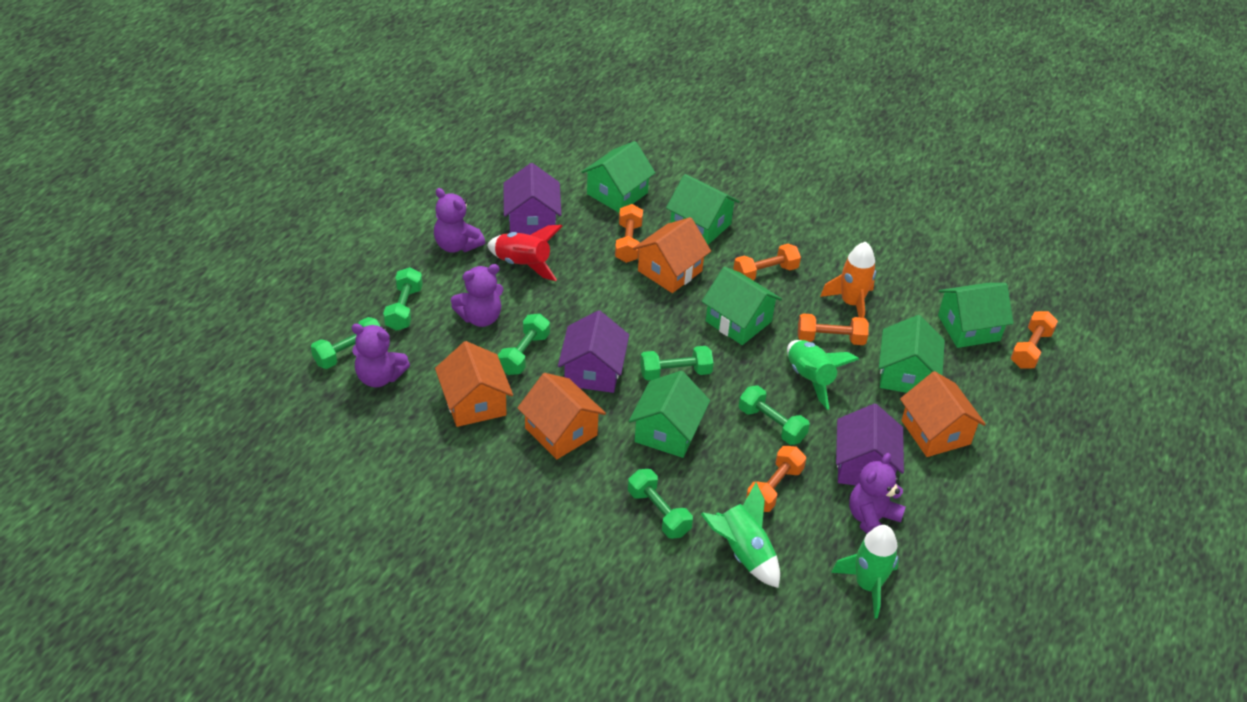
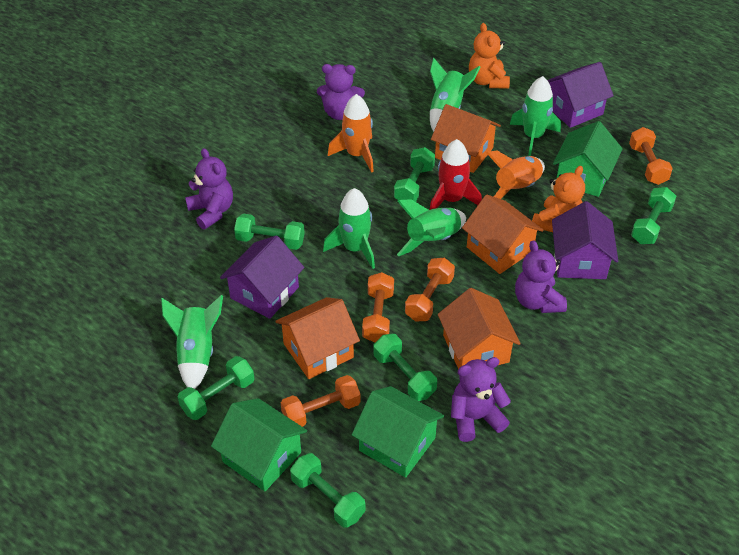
green house: [582,141,656,213] [629,371,710,458] [666,174,740,245] [702,267,782,345] [879,315,945,393] [938,283,1014,348] = 6 -> [211,398,307,491] [352,386,444,478] [553,121,623,197] = 3
green rocket: [701,482,780,588] [787,340,859,410] [831,525,899,619] = 3 -> [161,295,223,389] [323,188,375,269] [397,199,466,256] [430,58,481,132] [510,76,561,156] = 5
orange dumbbell: [615,204,643,263] [733,244,801,281] [746,446,806,512] [798,313,869,345] [1011,311,1058,368] = 5 -> [281,375,361,427] [362,272,394,342] [405,258,455,321] [629,127,673,185] = 4
orange rocket: [820,242,876,318] = 1 -> [328,94,374,173] [486,151,545,199] = 2
orange teddy bear: none = 0 -> [469,23,510,88] [532,166,585,232] = 2

